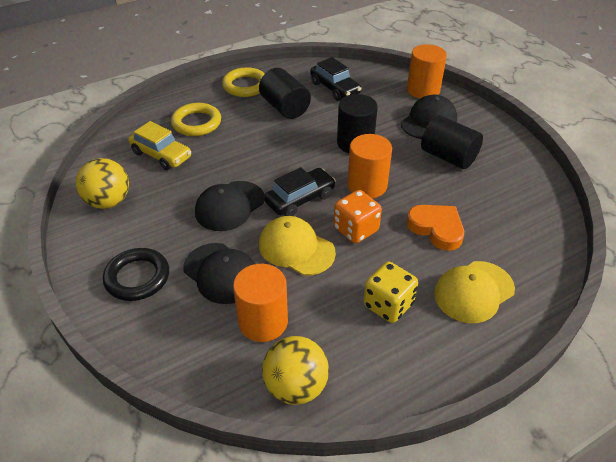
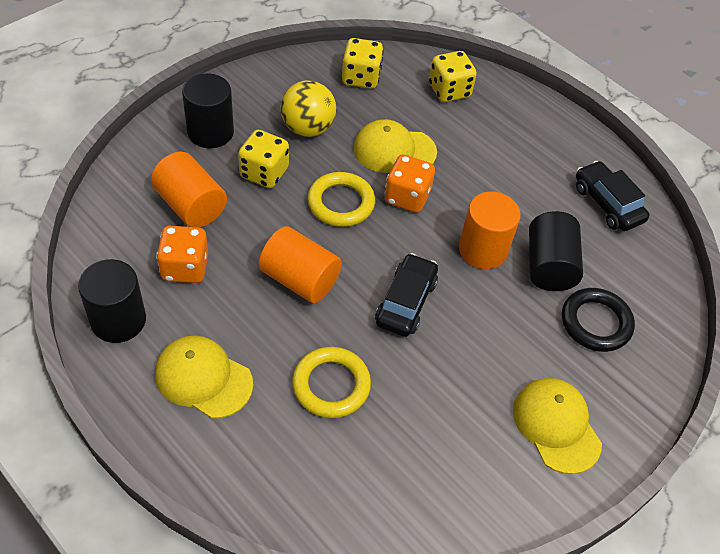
black cap: [183,243,255,304] [195,181,264,231] [401,95,457,139] = 3 -> none = 0
orange dice: [334,190,382,243] = 1 -> [156,226,208,283] [385,154,435,213] = 2
orange heart: [406,205,464,251] = 1 -> none = 0
yellow ball: [76,158,129,209] [262,336,329,405] = 2 -> [281,80,336,137] = 1
yellow cap: [259,216,336,276] [434,261,515,323] = 2 -> [155,335,253,419] [353,119,437,173] [513,378,602,474] = 3
yellow car: [128,121,191,170] = 1 -> none = 0
yellow dice: [363,262,418,323] = 1 -> [238,130,289,188] [342,38,384,89] [429,51,477,102] = 3

